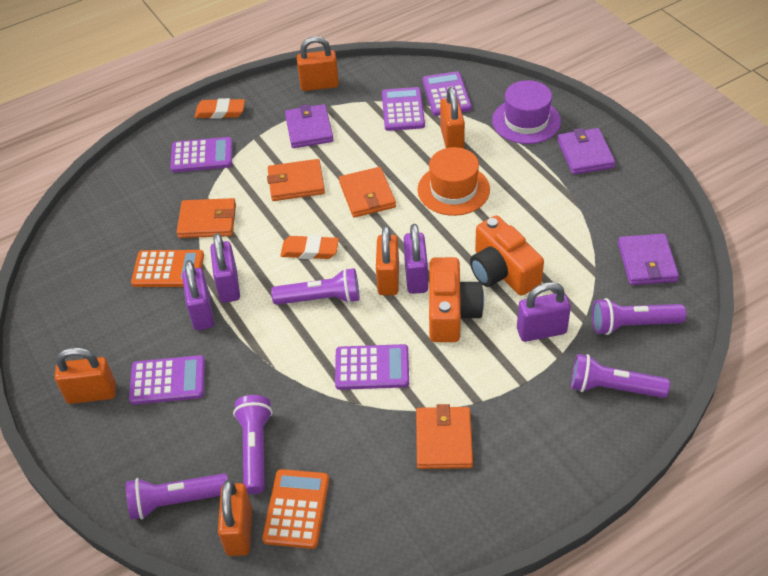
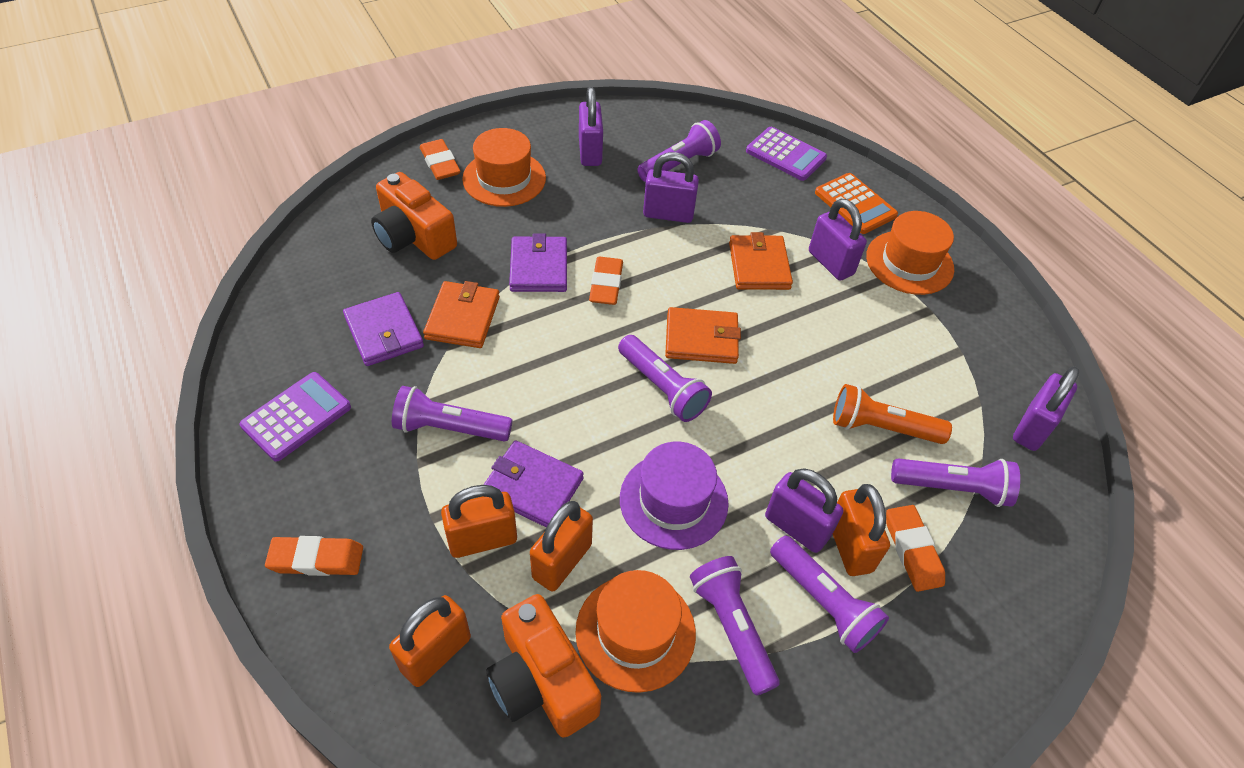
orange calculator: [131,250,204,287] [262,469,329,549] = 2 -> [815,173,898,234] = 1
orange eraser: [195,98,245,119] [280,235,339,259] = 2 -> [265,536,363,576] [420,139,461,180] [589,257,623,305] [886,505,945,592] = 4
orange flashlight: none = 0 -> [833,384,952,444] = 1
orange hat: [418,147,490,216] = 1 -> [462,128,546,207] [575,570,696,693] [866,211,954,295] = 3
orange padlock: [54,347,116,404] [218,479,252,556] [297,36,339,91] [376,226,399,295] [440,87,465,149] = 5 -> [389,595,471,687] [441,485,517,558] [530,501,593,592] [833,484,890,576] = 4
orange wallet: [177,198,236,238] [267,159,325,201] [339,167,396,218] [416,404,473,469] = 4 -> [423,281,500,348] [665,307,741,364] [729,232,793,290] = 3
purple calculator: [129,355,205,405] [170,137,233,172] [335,344,409,390] [382,87,425,131] [422,71,472,116] = 5 -> [240,372,351,462] [746,127,827,181] = 2
purple flashlight: [126,474,228,520] [233,395,272,494] [271,268,360,305] [571,354,670,398] [592,298,686,335] = 5 -> [392,386,512,441] [618,335,712,422] [637,120,721,182] [690,556,780,695] [770,536,889,653] [891,458,1020,507] = 6
purple padlock: [182,260,214,330] [210,233,240,303] [404,224,428,294] [517,282,571,342] = 4 -> [579,87,603,166] [643,152,699,223] [765,468,843,553] [809,199,867,281] [1013,366,1079,451] = 5

